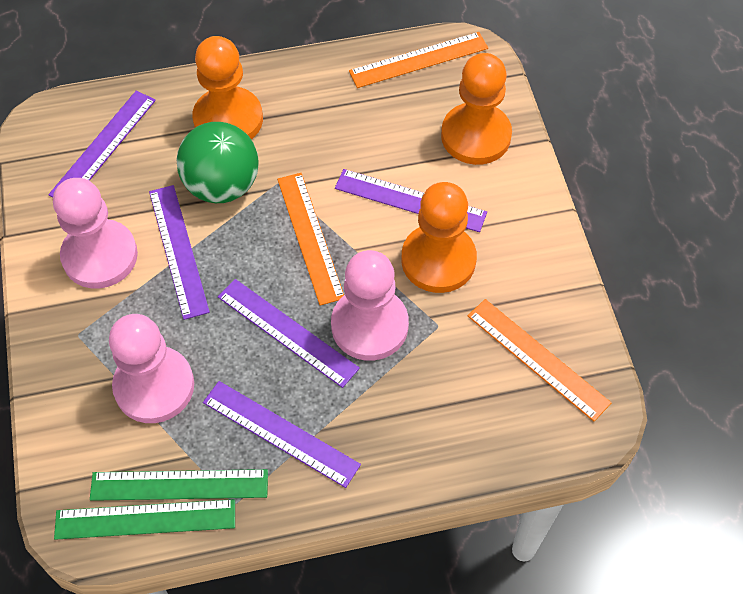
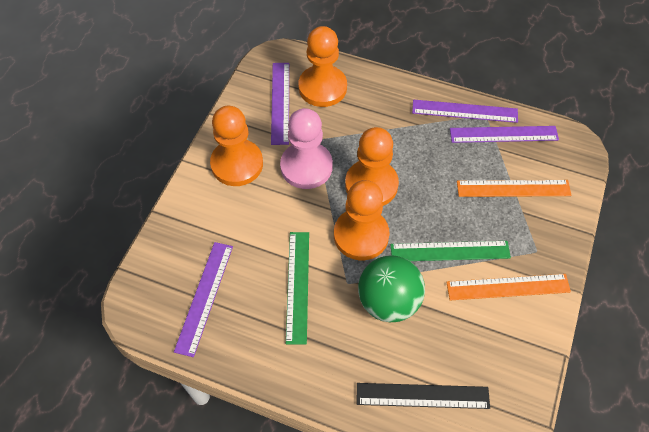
black ruler: none = 0 -> [357,383,490,409] = 1
orange pawn: [192,36,263,139] [401,182,477,293] [441,53,512,165] = 3 -> [210,106,263,186] [298,26,347,107] [334,180,389,260] [345,127,399,206] = 4
orange ruler: [277,173,344,306] [349,32,488,88] [468,299,612,421] = 3 -> [446,274,571,300] [457,180,572,197] = 2
pink pawn: [53,178,138,288] [109,314,194,423] [331,250,409,361] = 3 -> [280,108,333,189] = 1
purple ruler: [48,91,156,197] [149,185,210,320] [203,381,361,488] [218,279,360,388] [335,169,487,232] = 5 -> [174,242,233,357] [271,63,289,145] [412,100,518,123] [450,126,559,143] = 4

